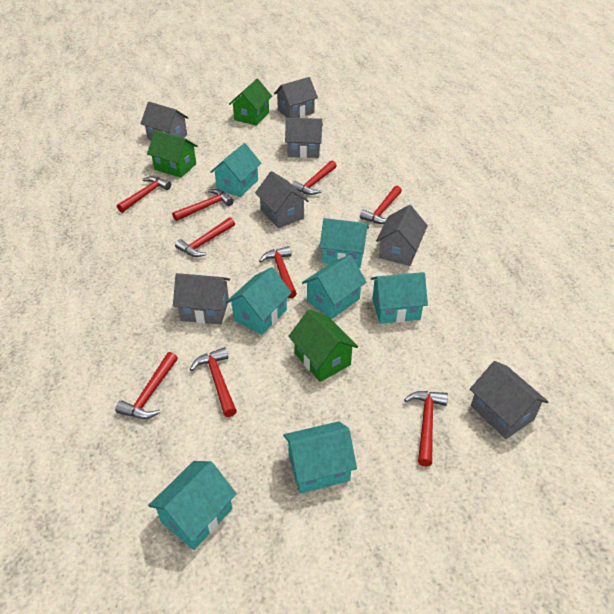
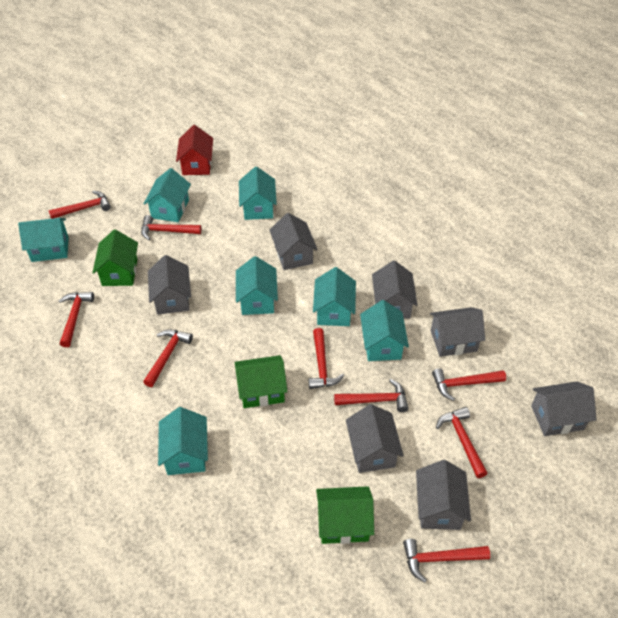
red house: none = 0 -> [176,125,213,175] = 1

